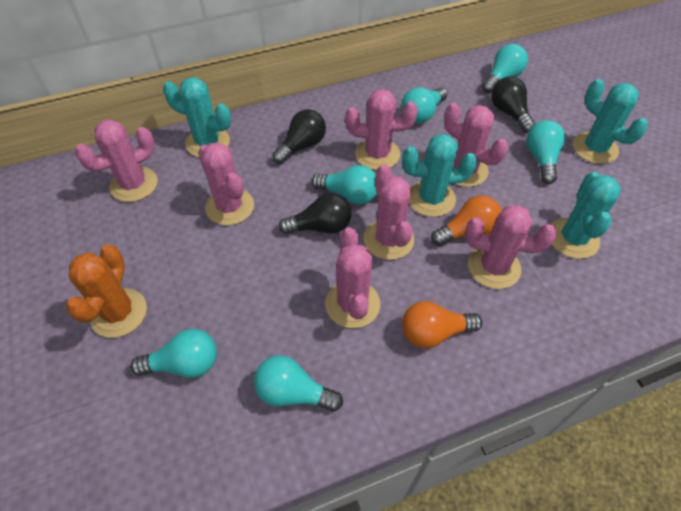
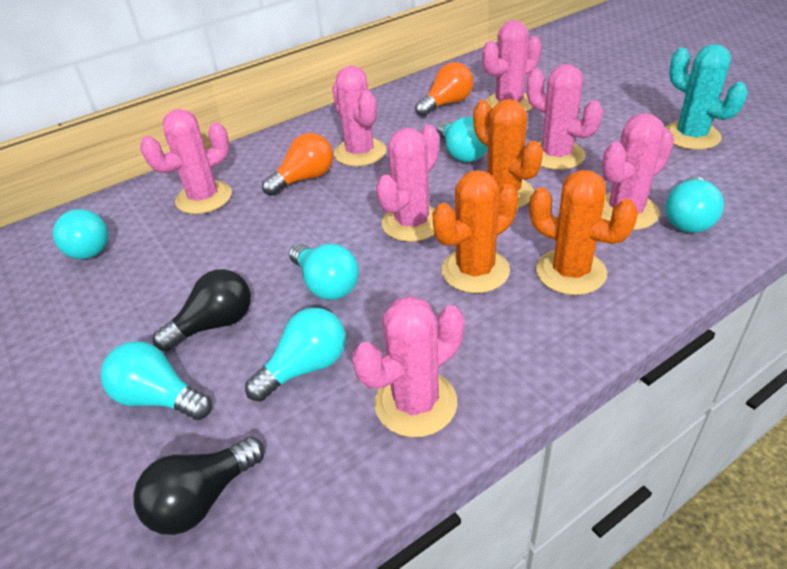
black light bulb: [272,109,326,164] [278,193,352,234] [491,77,535,133] = 3 -> [133,437,265,535] [153,269,251,351] = 2
orange cactus: [66,244,147,338] = 1 -> [432,170,518,293] [473,99,543,209] [529,170,638,295] = 3
turquoise cactus: [163,77,231,157] [402,134,477,217] [551,172,621,259] [573,79,648,164] = 4 -> [665,44,748,150] = 1

